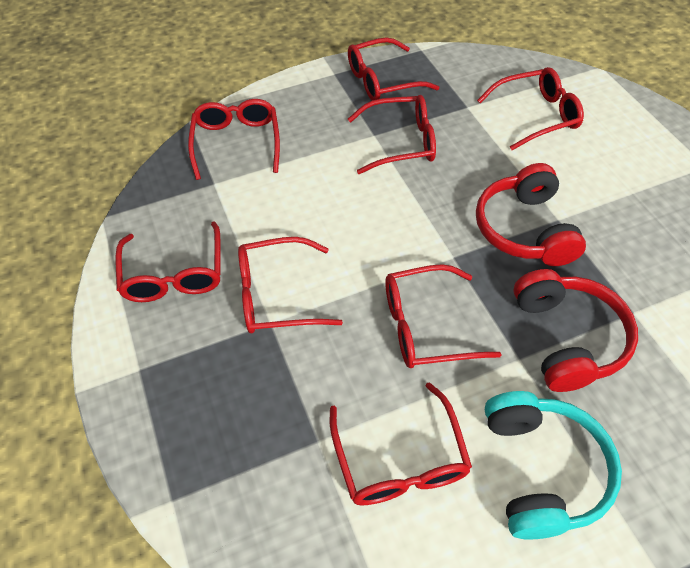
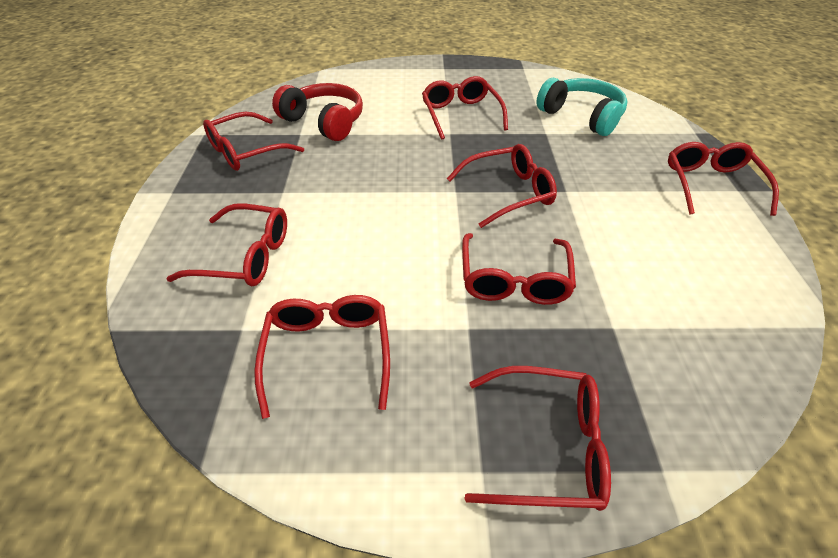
red headphones: [476,163,586,266] [513,269,638,392] = 2 -> [272,83,363,141] = 1

